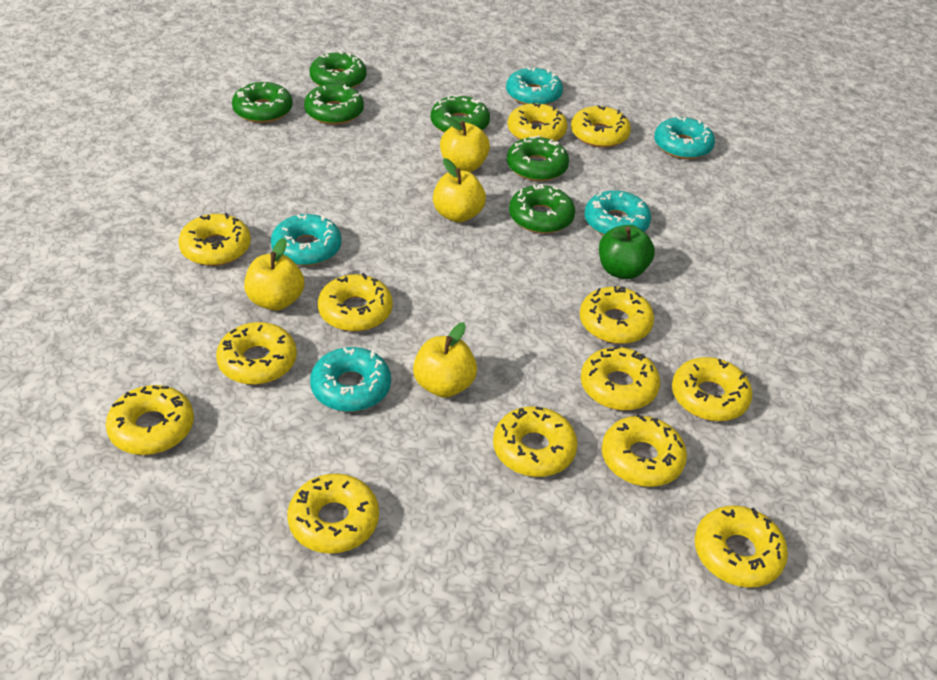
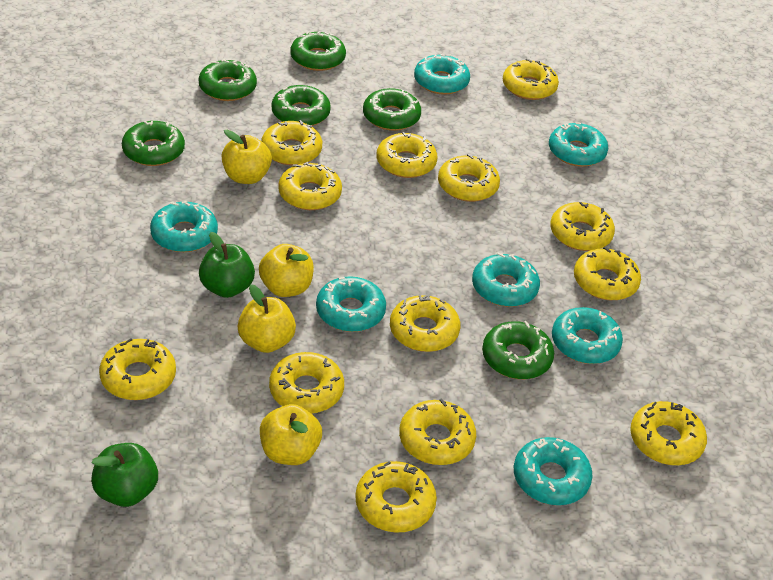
green apple: [599,225,655,279] = 1 -> [91,443,158,507] [199,232,255,298] = 2
turquoise donut: [271,214,342,266] [310,347,391,412] [506,67,563,105] [585,190,651,235] [654,116,715,159] = 5 -> [150,201,218,252] [316,276,386,332] [414,54,470,95] [472,253,540,307] [514,437,593,505] [549,122,608,167] [552,307,623,364] = 7

